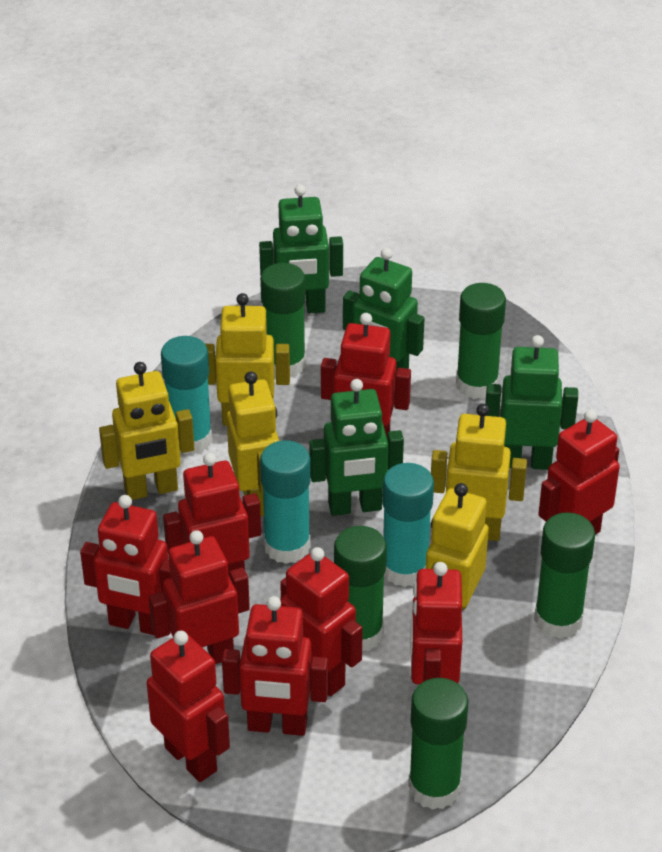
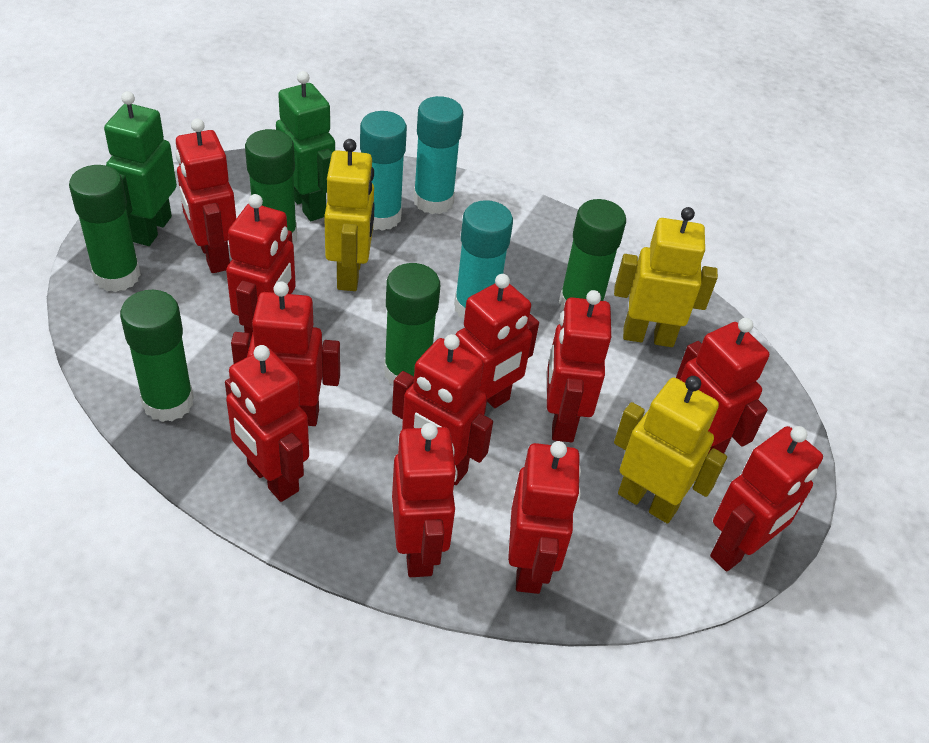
green robot: [259,184,343,313] [309,379,404,516] [343,248,425,372] [485,335,578,470] = 4 -> [104,91,177,246] [276,71,335,221] = 2
red robot: [80,495,171,635] [147,631,230,782] [148,530,250,664] [163,453,261,575] [222,596,328,736] [280,547,363,696] [321,313,411,437] [410,562,462,684] [538,410,620,535] = 9 -> [175,119,236,273] [225,345,309,502] [226,194,296,339] [231,281,340,426] [392,334,493,485] [392,423,458,577] [455,274,539,415] [508,441,581,594] [547,290,611,442] [676,318,769,453] [710,426,823,571] = 11
yellow robot: [99,362,194,500] [205,293,290,426] [227,371,279,516] [426,483,489,610] [431,404,527,541] = 5 -> [324,139,375,291] [614,207,718,347] [614,376,727,524] = 3

